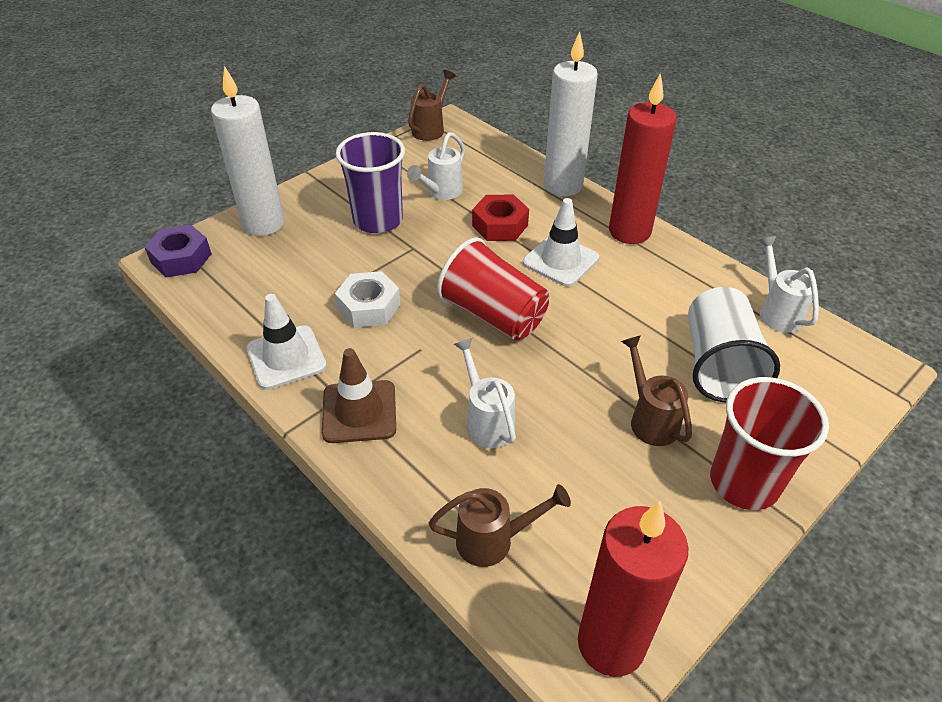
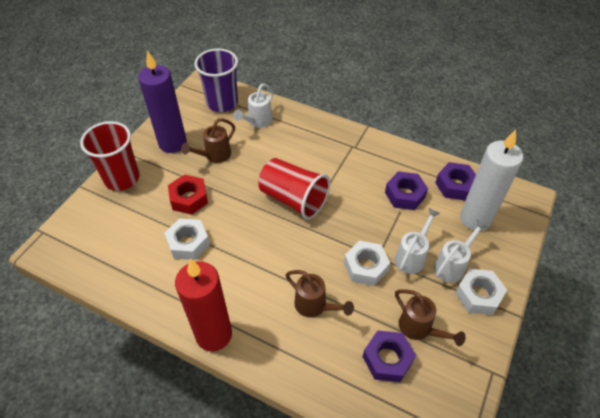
brown traffic cone: [322,348,396,443] = 1 -> none = 0
purple candle: none = 0 -> [138,50,187,153] = 1
purple nut: [145,224,212,277] = 1 -> [363,330,416,382] [385,171,428,210] [435,162,476,201] = 3
red candle: [578,501,689,677] [609,73,677,244] = 2 -> [175,259,232,351] = 1
white candle: [211,66,285,236] [544,31,598,196] = 2 -> [460,130,523,231] = 1
white cup: [688,287,780,402] = 1 -> none = 0
white nut: [335,271,401,328] = 1 -> [164,218,210,260] [344,241,390,286] [455,269,507,315] = 3
white traffic cone: [246,294,327,390] [523,198,599,287] = 2 -> none = 0

